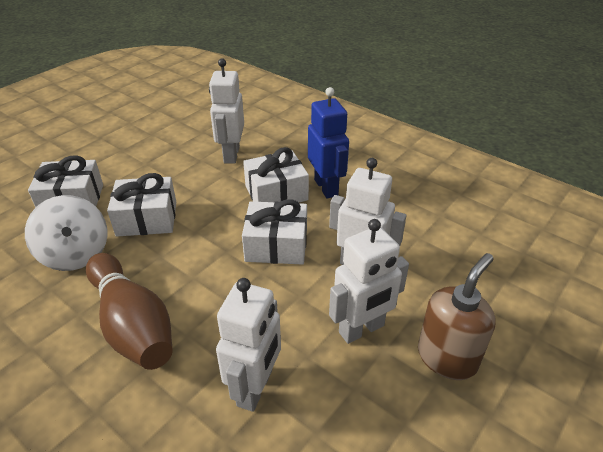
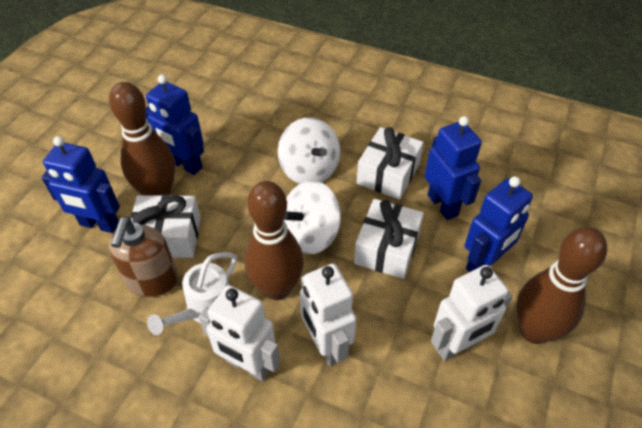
blue robot: [308,87,349,199] = 1 -> [41,136,120,233] [146,74,204,175] [425,116,482,220] [465,176,533,272] = 4
brown bowling pin: [86,253,173,370] = 1 -> [109,82,175,195] [244,181,304,300] [516,227,607,344] = 3
white gift: [28,156,103,208] [107,173,176,237] [242,199,307,265] [243,147,309,203] = 4 -> [130,195,201,258] [354,199,424,279] [357,127,424,200] = 3
white robot: [209,58,244,164] [216,278,281,412] [329,158,406,265] [329,219,409,344] = 4 -> [199,285,280,381] [300,264,356,366] [431,265,513,361] = 3
white spinning top: [25,195,107,271] = 1 -> [278,118,340,184] [284,180,341,254] = 2
white watering can: none = 0 -> [147,252,237,335] = 1

